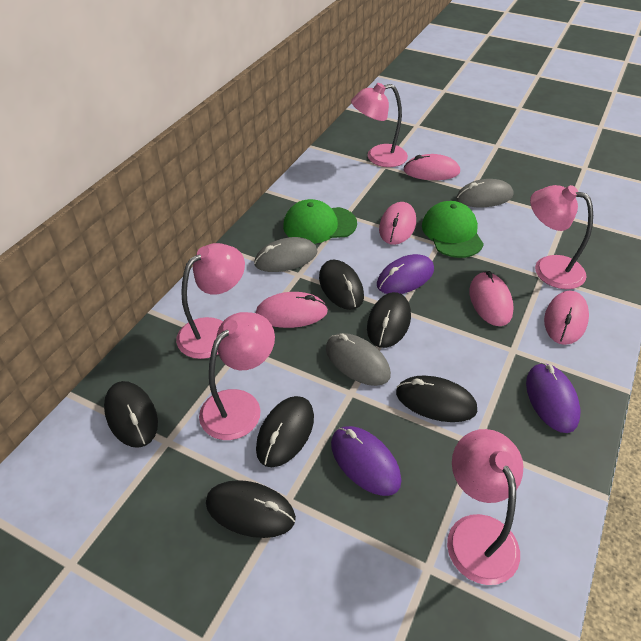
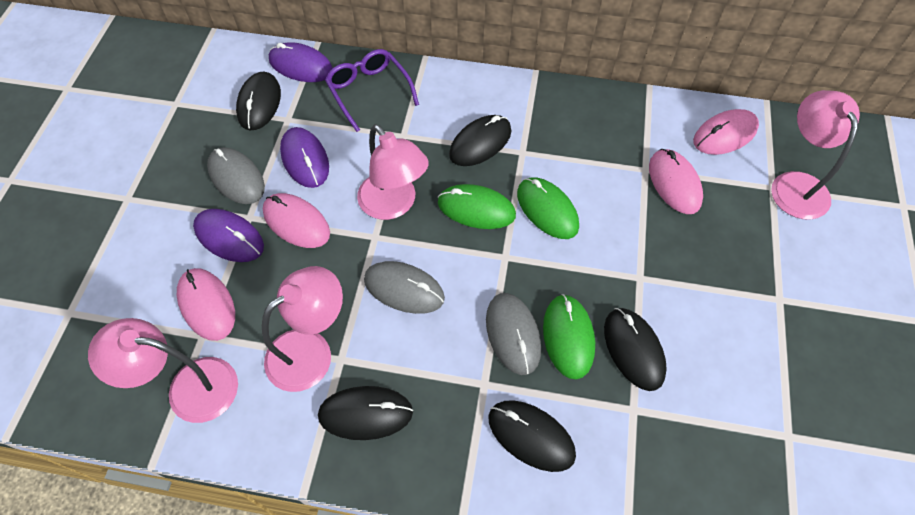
black mouse: [104,381,158,448] [206,480,296,538] [256,396,314,467] [319,260,364,310] [367,292,411,348] [396,376,477,422] = 6 -> [236,72,281,130] [318,386,413,440] [449,115,511,166] [488,400,576,472] [604,308,667,391] = 5
green cap: [283,199,357,244] [422,201,484,258] = 2 -> none = 0
green mouse: none = 0 -> [438,184,516,229] [517,178,579,239] [543,294,595,379] = 3
pink lamp: [176,243,245,359] [199,312,275,440] [351,83,408,167] [447,429,523,585] [530,185,593,289] = 5 -> [88,318,238,423] [262,266,343,392] [357,124,429,220] [771,90,860,220] = 4
pink mouse: [256,292,328,328] [379,202,416,245] [403,154,460,180] [469,271,514,326] [544,291,589,345] = 5 -> [177,268,235,341] [263,193,330,248] [649,149,703,214] [693,109,759,155] = 4
purple glasses: none = 0 -> [325,49,419,132] = 1

